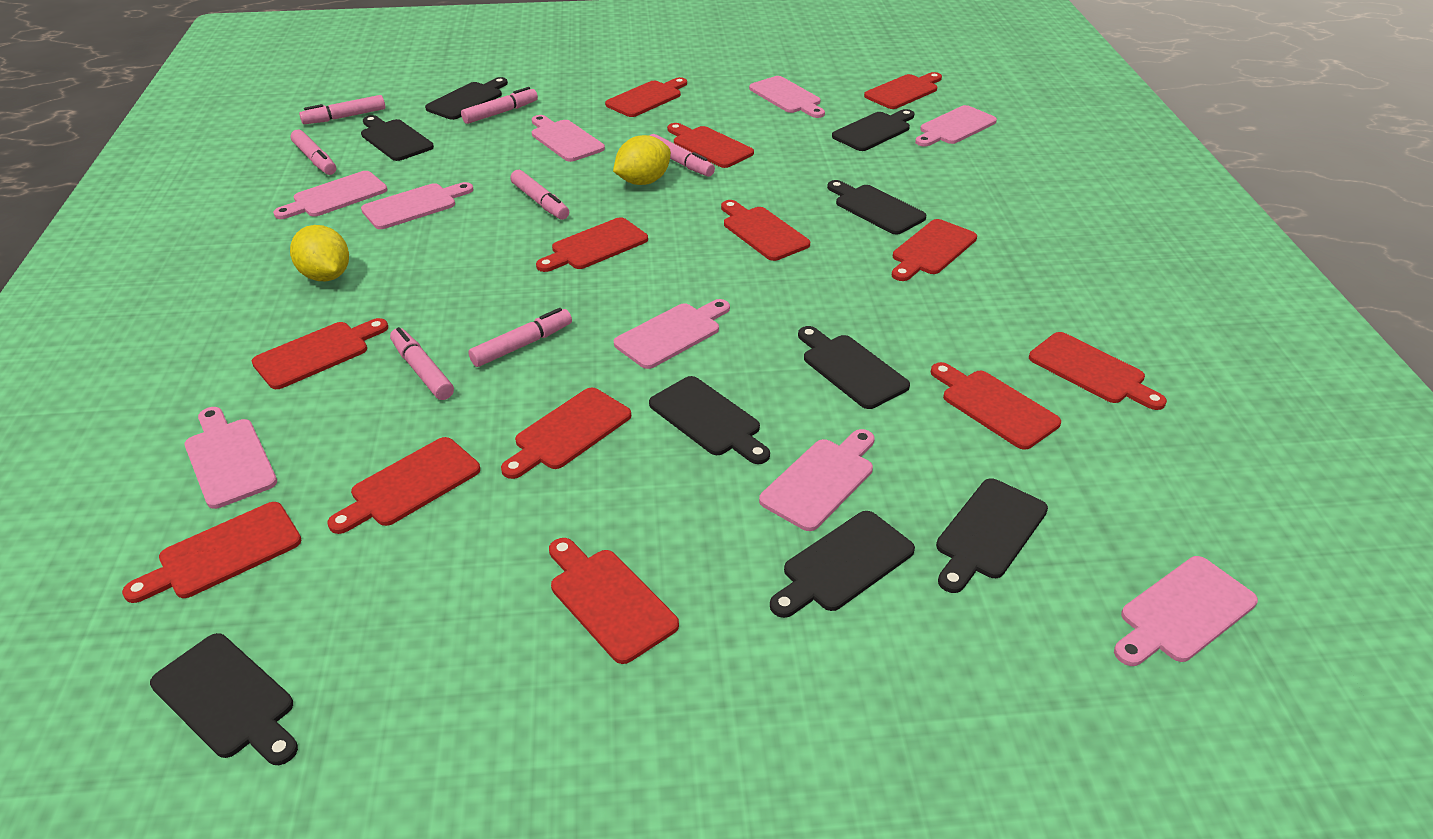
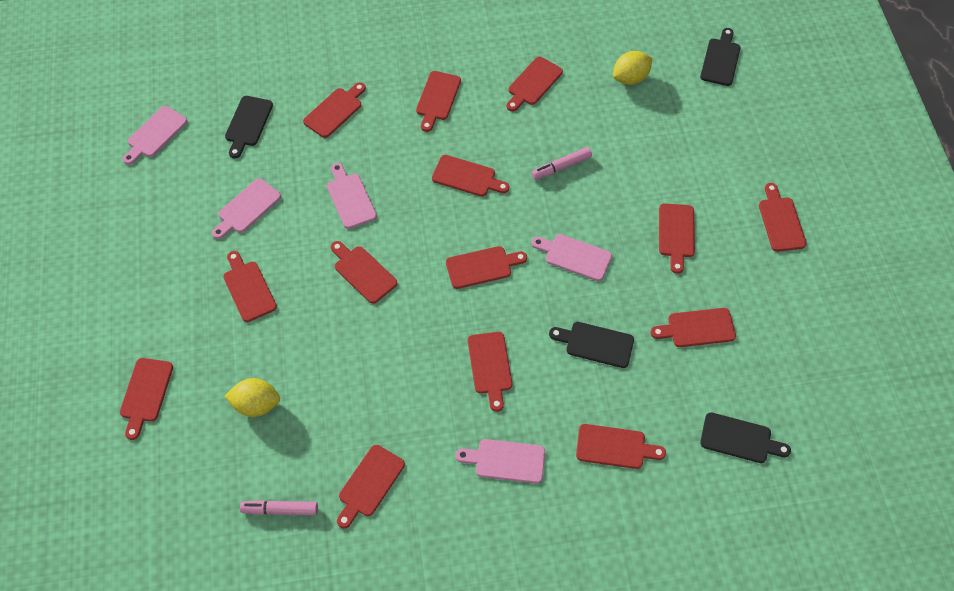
black cutting board: [150,633,298,765] [361,115,434,161] [425,77,508,120] [649,376,770,464] [770,511,915,618] [798,326,910,409] [827,180,926,235] [832,109,915,151] [936,478,1048,593] = 9 -> [225,96,273,159] [549,322,634,368] [700,28,741,86] [700,412,791,463] = 4
pink cutting board: [185,407,277,509] [273,171,387,219] [361,182,474,229] [532,115,605,162] [614,299,730,369] [749,76,825,118] [759,429,875,531] [915,105,997,147] [1114,556,1258,666] = 9 -> [123,106,187,165] [212,178,281,239] [327,163,377,229] [456,439,545,483] [532,234,612,281] = 5
pink marker: [290,130,336,175] [299,95,385,124] [390,327,454,400] [461,87,538,124] [468,308,572,367] [510,170,569,220] [650,134,715,177] = 7 -> [240,500,318,515] [532,147,592,180] = 2
red cutting board: [122,502,301,603] [252,318,388,389] [327,437,480,534] [501,387,631,479] [536,217,648,272] [549,538,679,664] [605,77,687,117] [667,123,754,168] [721,200,810,261] [864,72,942,109] [892,219,977,281] [931,362,1061,450] [1029,332,1167,410] = 13 -> [120,358,173,440] [223,251,277,322] [303,82,366,138] [331,241,397,304] [337,445,405,529] [416,71,461,132] [432,155,509,197] [446,246,527,289] [468,332,512,412] [506,57,563,112] [576,424,666,469] [651,308,736,347] [659,203,695,274] [759,183,807,252] = 14

